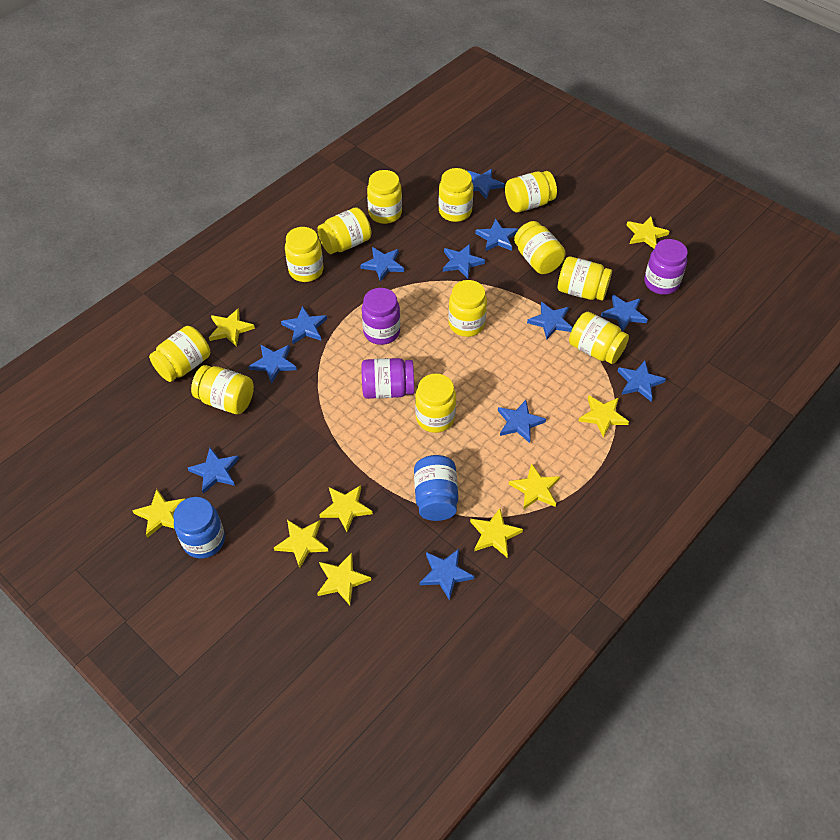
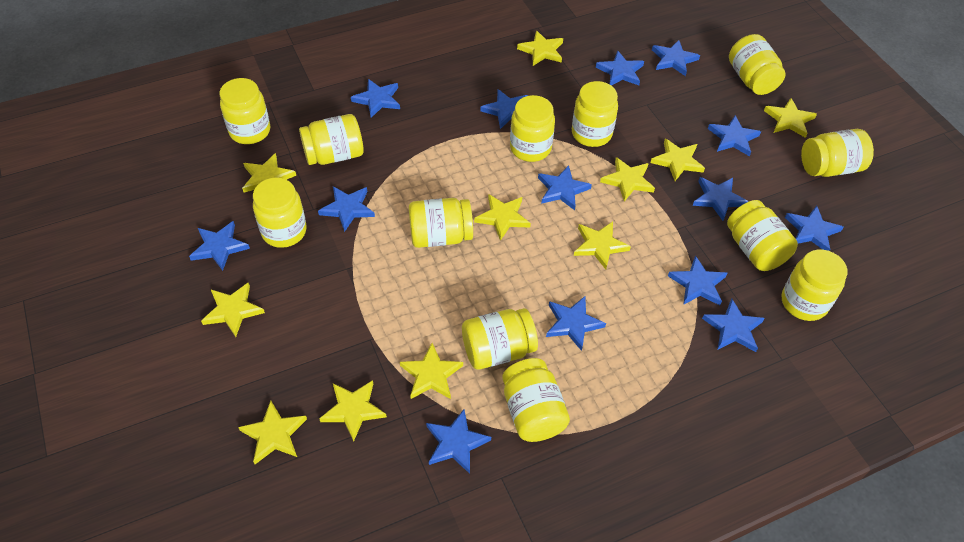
blue jar: [174,497,225,559] [414,455,458,521] = 2 -> none = 0
blue star: [188,448,239,494] [249,345,297,384] [281,306,327,344] [360,247,404,282] [419,549,474,601] [443,244,485,278] [468,169,504,200] [475,219,518,252] [498,400,546,443] [527,302,573,340] [601,295,648,332] [618,361,666,401] = 12 -> [189,221,250,271] [318,186,375,232] [351,79,400,118] [426,409,491,474] [480,89,528,129] [538,165,592,210] [546,296,606,351] [596,51,644,85] [652,40,700,76] [668,255,727,305] [693,177,748,221] [702,299,765,352] [708,115,761,156] [785,206,843,251] = 14
purple jar: [361,358,414,399] [362,288,400,345] [644,239,688,295] = 3 -> none = 0
yellow star: [132,489,185,538] [209,308,255,347] [274,520,328,568] [317,553,371,605] [319,485,373,532] [470,508,523,557] [509,463,560,510] [579,395,629,438] [626,217,669,249] = 9 -> [201,283,265,337] [238,401,307,464] [242,153,296,192] [319,380,387,442] [400,343,463,399] [474,194,531,241] [517,30,563,66] [574,222,631,269] [600,157,655,202] [650,139,705,181] [764,98,817,138] = 11

